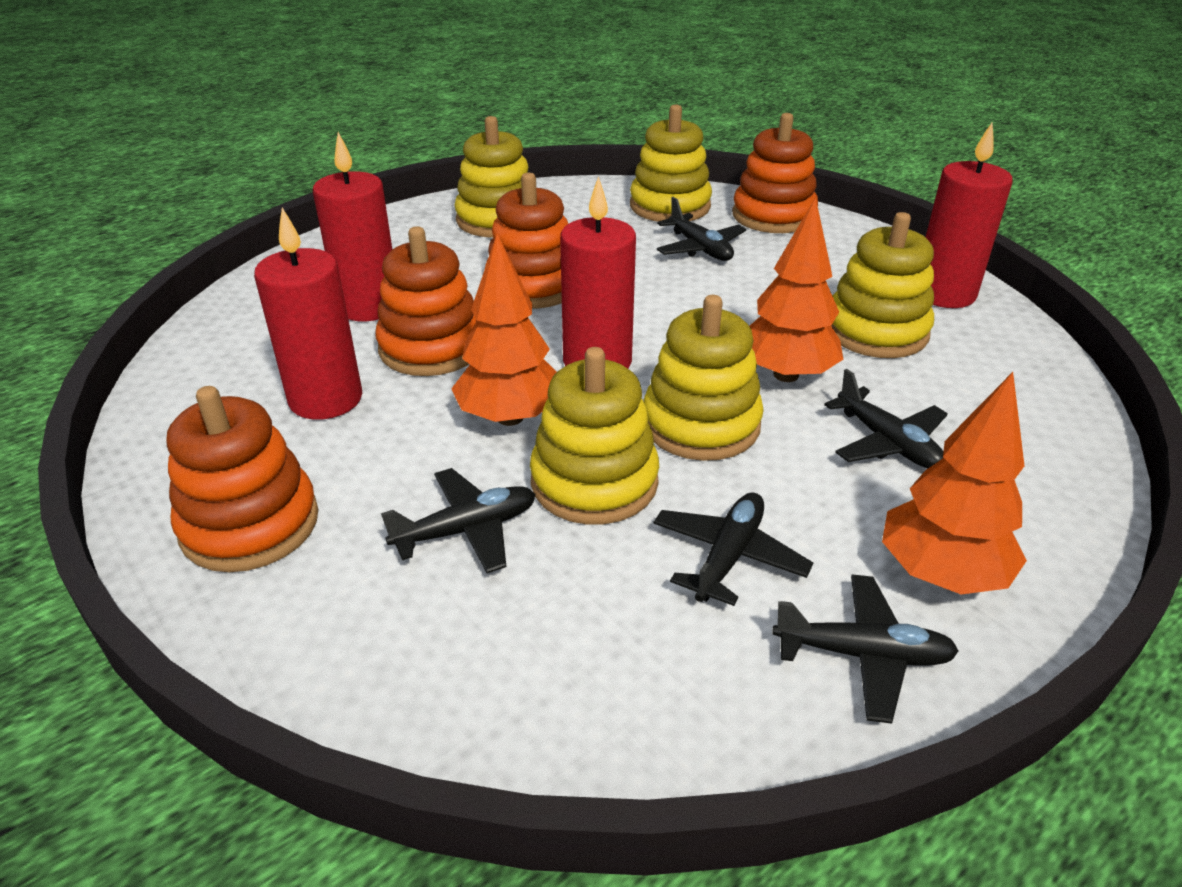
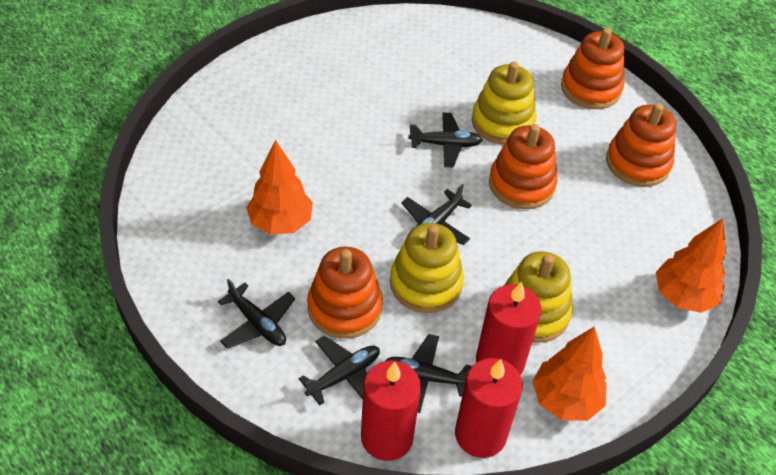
red candle: [254,208,362,420] [313,132,392,321] [560,176,636,369] [926,123,1013,308] = 4 -> [361,360,421,461] [455,358,523,458] [476,281,542,375] = 3
yellow stacking toy: [454,116,529,238] [530,347,659,525] [630,105,712,222] [644,295,764,461] [831,212,934,358] = 5 -> [390,223,464,313] [472,62,537,145] [503,252,573,343] = 3

